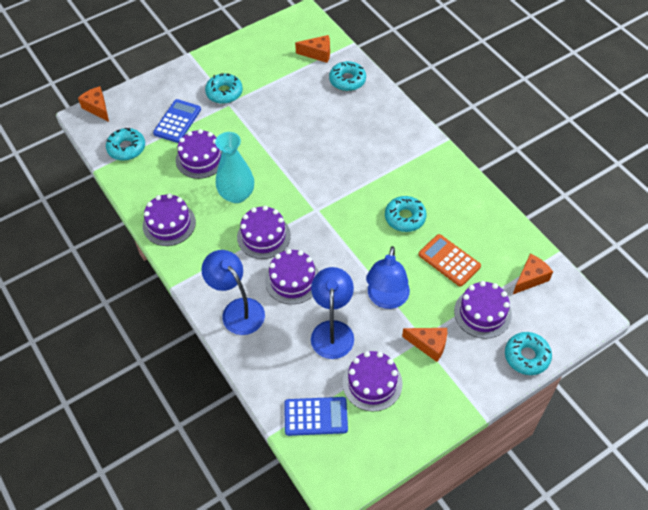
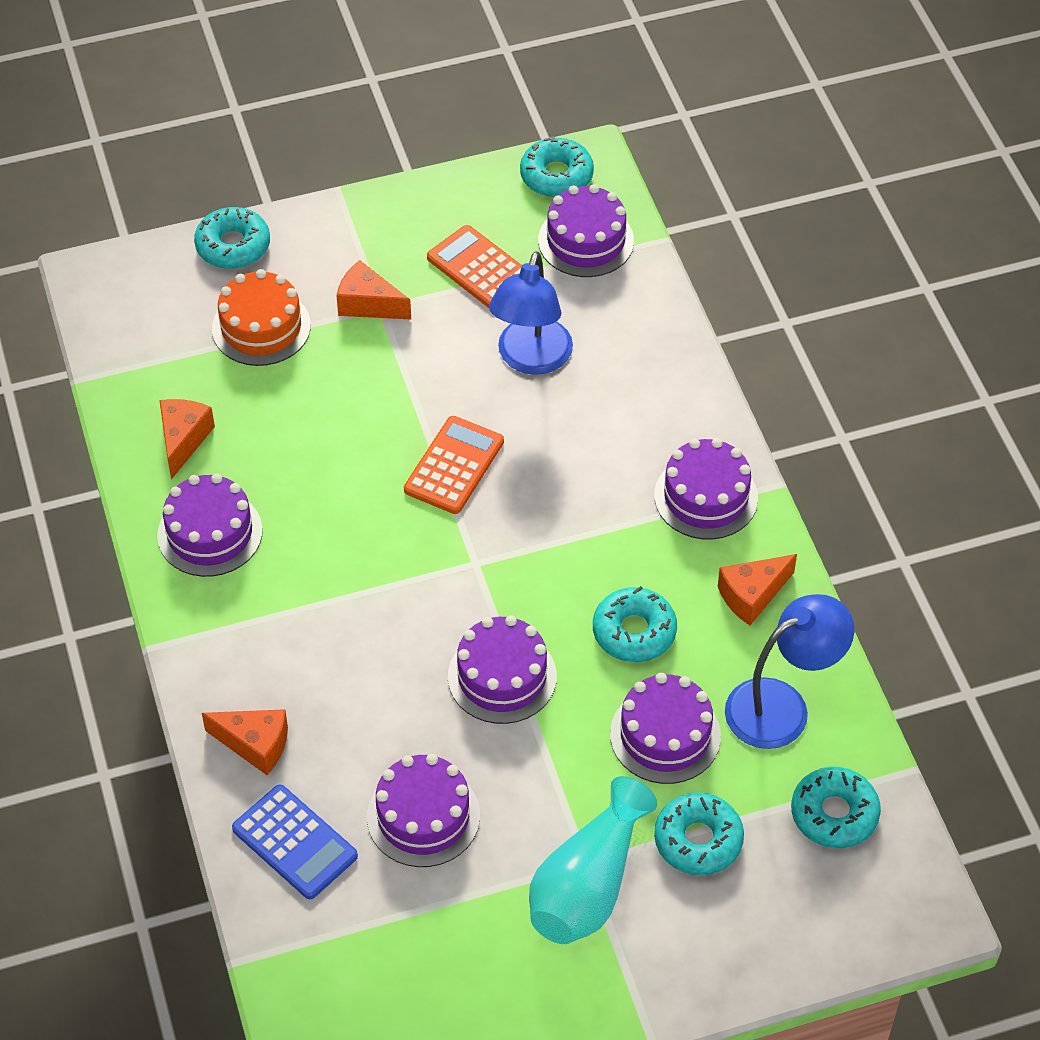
blue calculator: [153,99,201,143] [284,397,348,436] = 2 -> [232,785,358,899] = 1
blue lamp: [201,250,265,335] [311,267,354,359] [366,246,410,309] = 3 -> [489,251,573,375] [725,594,854,749] = 2
orange cake: none = 0 -> [212,269,311,366] = 1
orange calculator: [419,234,481,287] = 1 -> [404,416,504,514] [427,225,522,308] = 2

